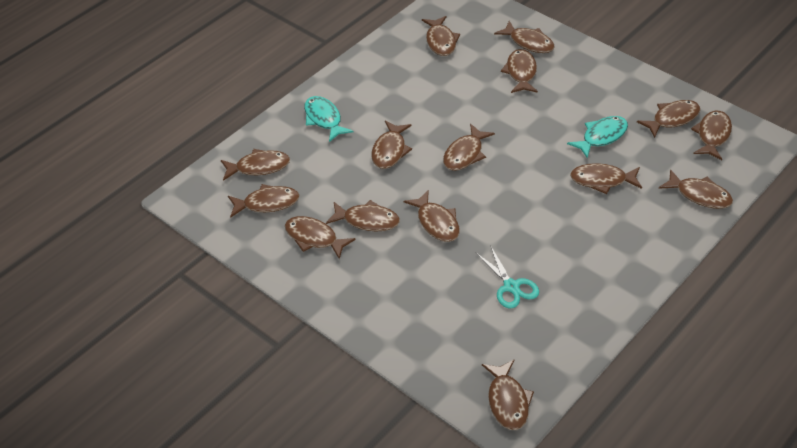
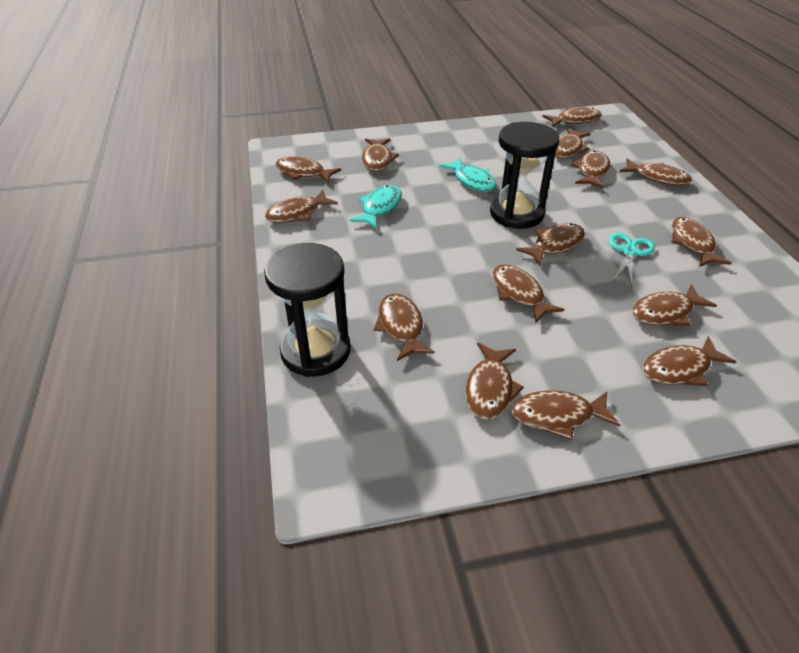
black hourglass: none = 0 -> [264,243,351,377] [490,122,559,229] = 2

